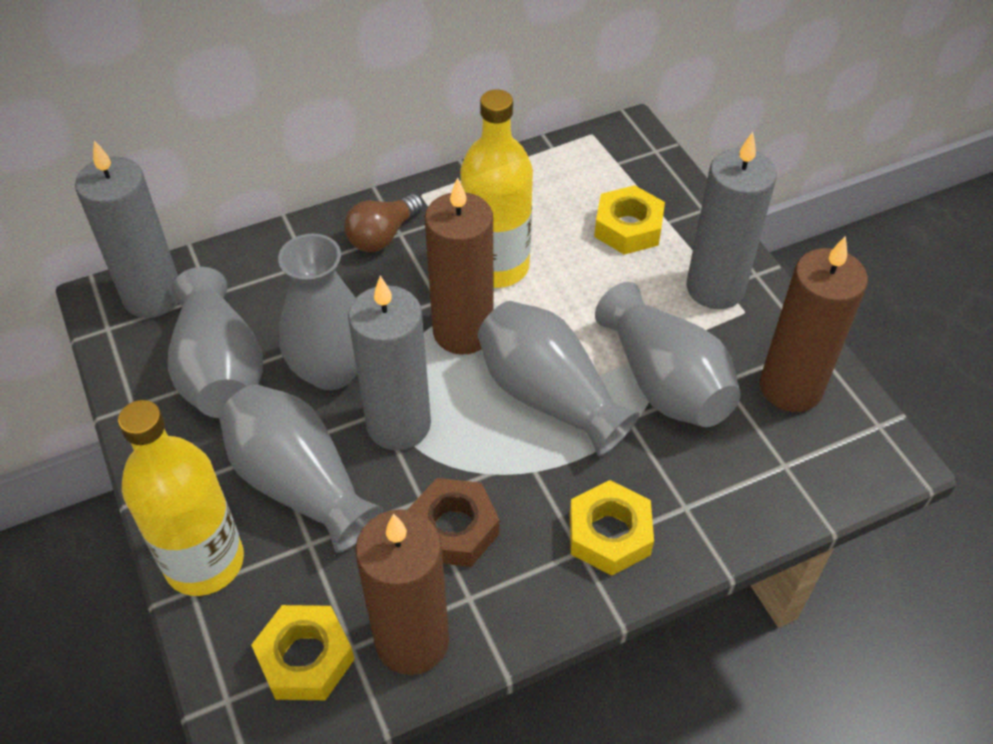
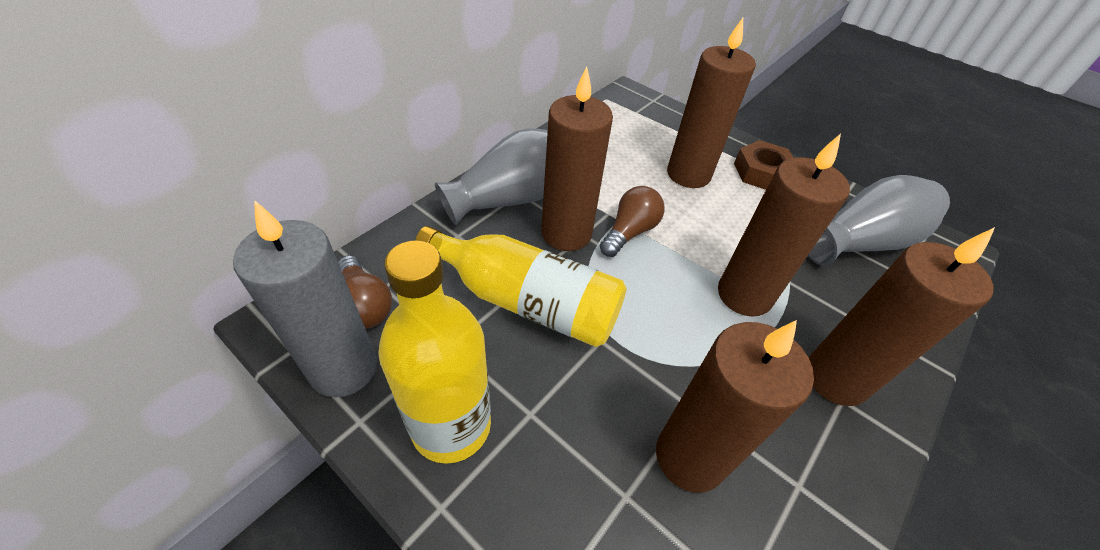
brown candle: [355,509,449,675] [425,177,494,354] [760,236,868,412] = 3 -> [541,66,613,251] [656,320,814,493] [667,18,756,188] [718,134,850,317] [809,227,995,406] = 5
brown light bulb: [344,194,423,252] = 1 -> [338,255,392,329] [600,186,665,257] = 2
grey candle: [75,141,178,318] [348,276,431,450] [686,132,777,309] = 3 -> [233,200,377,398] = 1
grey vase: [168,267,263,418] [219,384,383,553] [278,233,357,390] [478,301,639,457] [595,282,741,427] = 5 -> [435,128,548,225] [808,175,950,266] = 2
yellow nut: [251,605,355,700] [570,480,654,576] [594,185,665,255] = 3 -> none = 0

